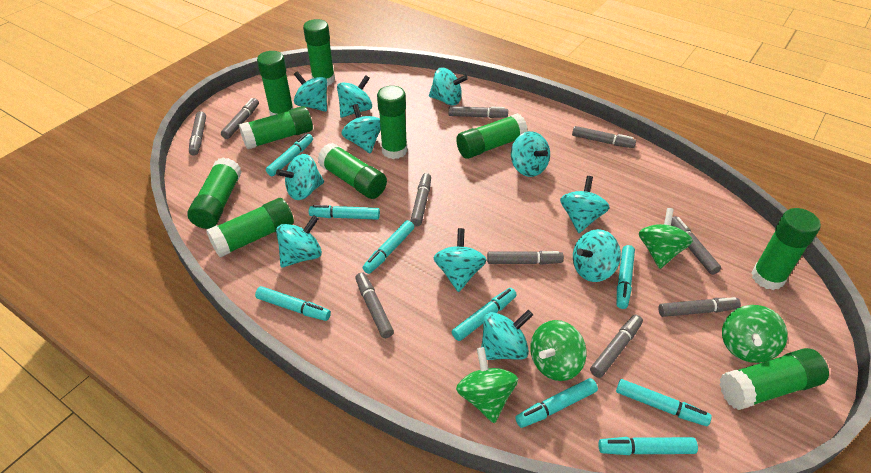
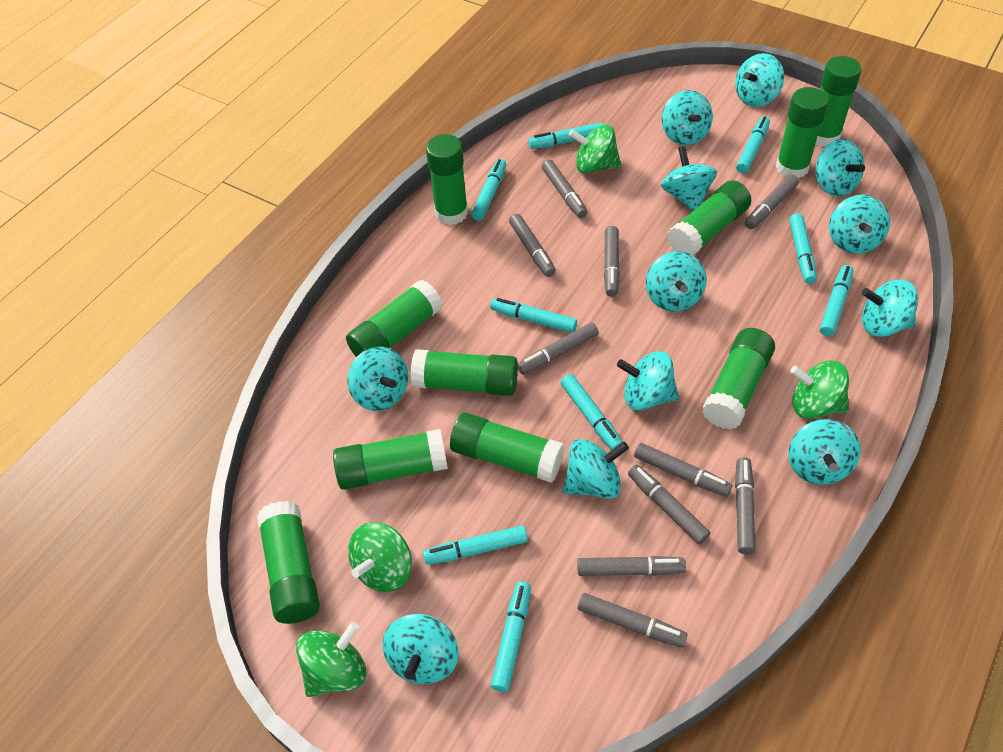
turquoise spinning top: [276,154,324,200] [276,215,322,267] [294,71,327,112] [337,75,372,118] [342,104,381,154] [429,68,468,106] [433,228,486,292] [481,310,533,360] [511,131,550,177] [560,176,610,233] [573,229,621,282] = 11 -> [348,347,408,411] [382,614,459,684] [563,439,629,499] [617,351,679,411] [646,251,707,312] [661,146,717,211] [662,90,713,145] [735,53,784,107] [789,419,861,485] [816,139,865,196] [829,195,890,254] [862,280,918,337] = 12

